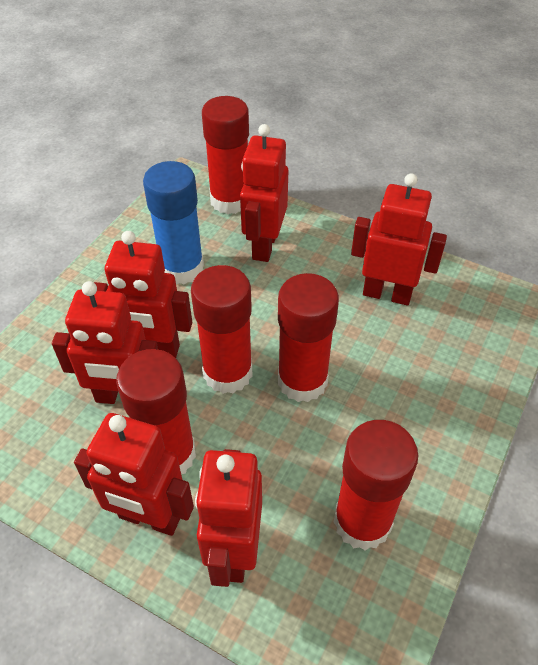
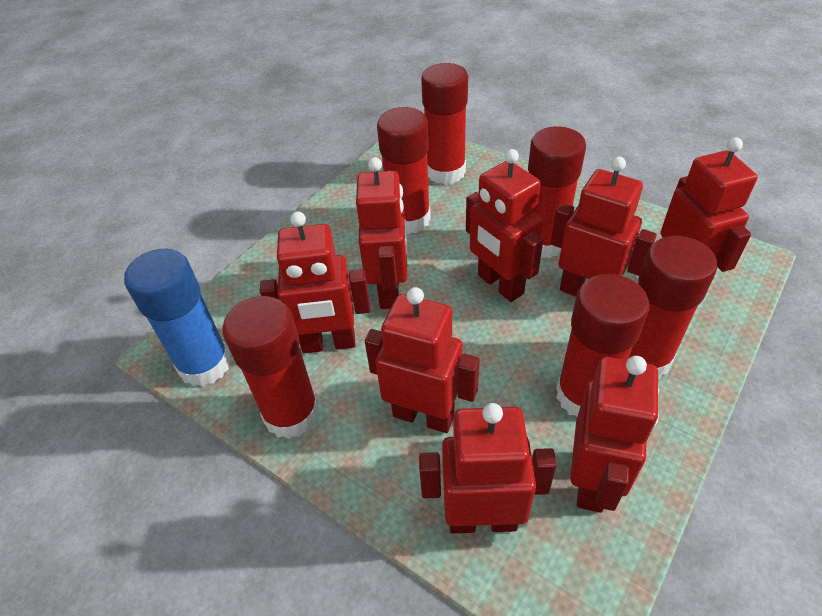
red glue stick: [116,349,196,474] [191,265,253,394] [202,96,249,214] [278,273,339,402] [334,420,418,551] = 5 -> [222,296,319,439] [377,107,431,234] [421,63,468,185] [528,126,586,259] [556,274,649,417] [628,236,717,379] = 6
red robot: [52,281,158,404] [74,413,194,536] [94,231,192,358] [195,449,262,587] [240,124,288,262] [351,173,447,305] = 6 -> [260,211,370,353] [356,157,408,309] [365,287,480,433] [419,403,557,533] [466,149,543,302] [551,157,656,297] [570,356,659,513] [660,137,758,272] = 8

